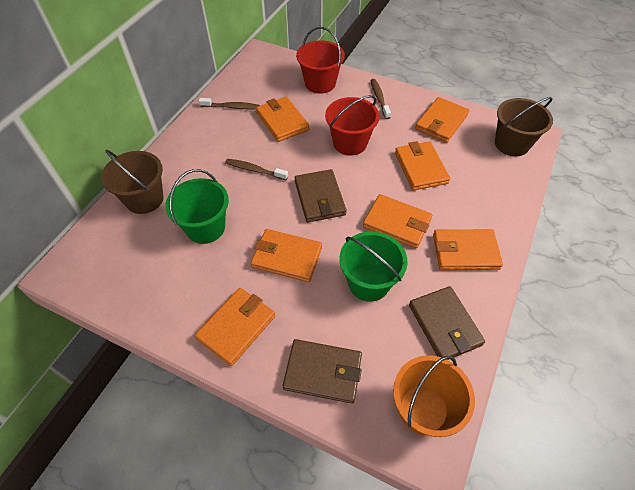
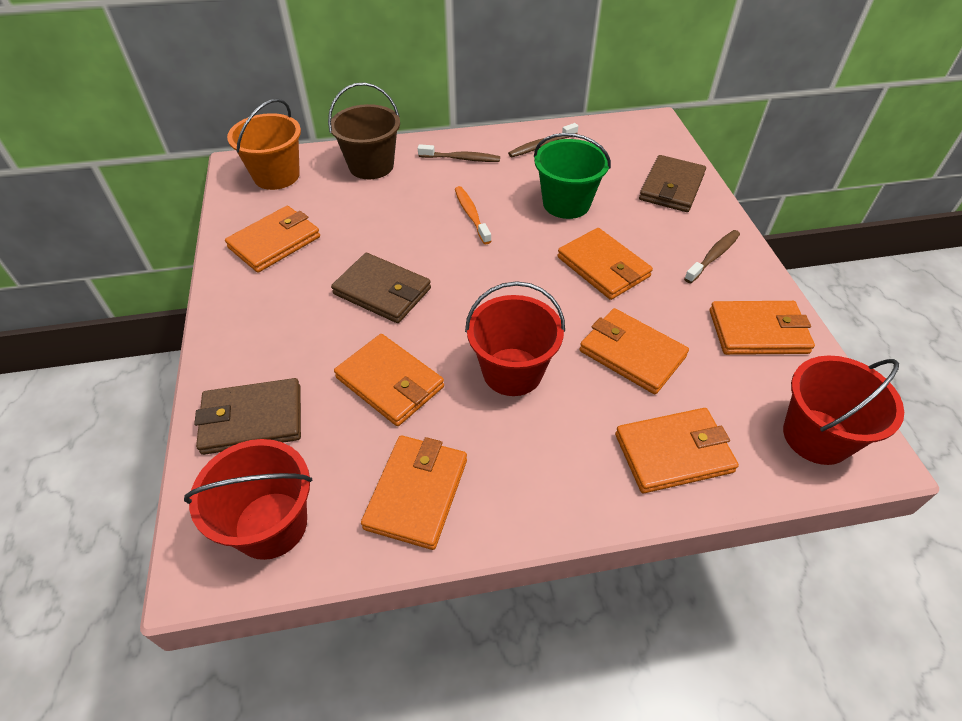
brown bucket: [101,150,163,214] [495,97,553,156] = 2 -> [328,82,400,179] = 1
green bucket: [165,169,229,244] [339,231,408,302] = 2 -> [534,133,611,219] = 1
orange toothbrush: none = 0 -> [455,186,492,244] = 1
red bucket: [296,27,345,94] [325,95,379,156] = 2 -> [184,439,312,560] [465,281,565,396] [783,355,904,465] = 3

